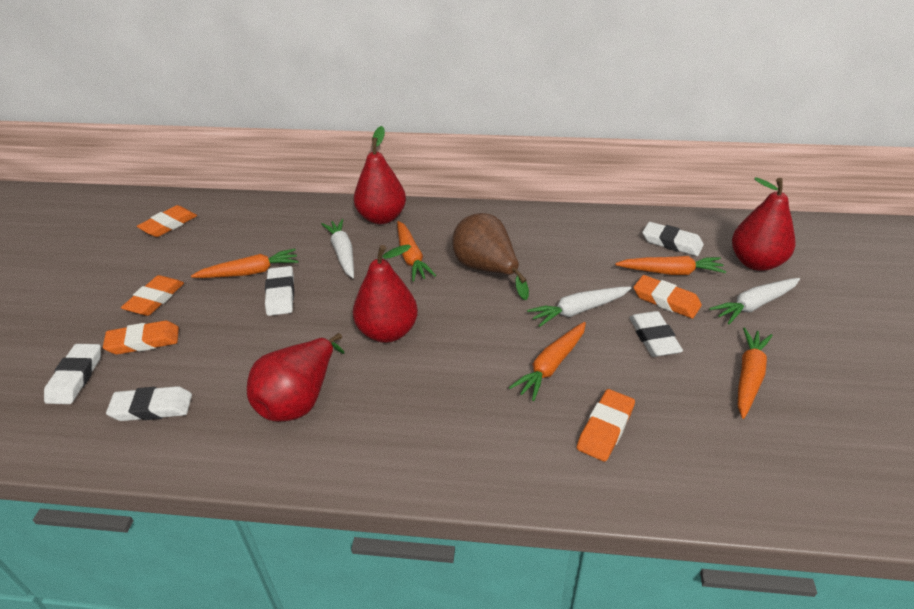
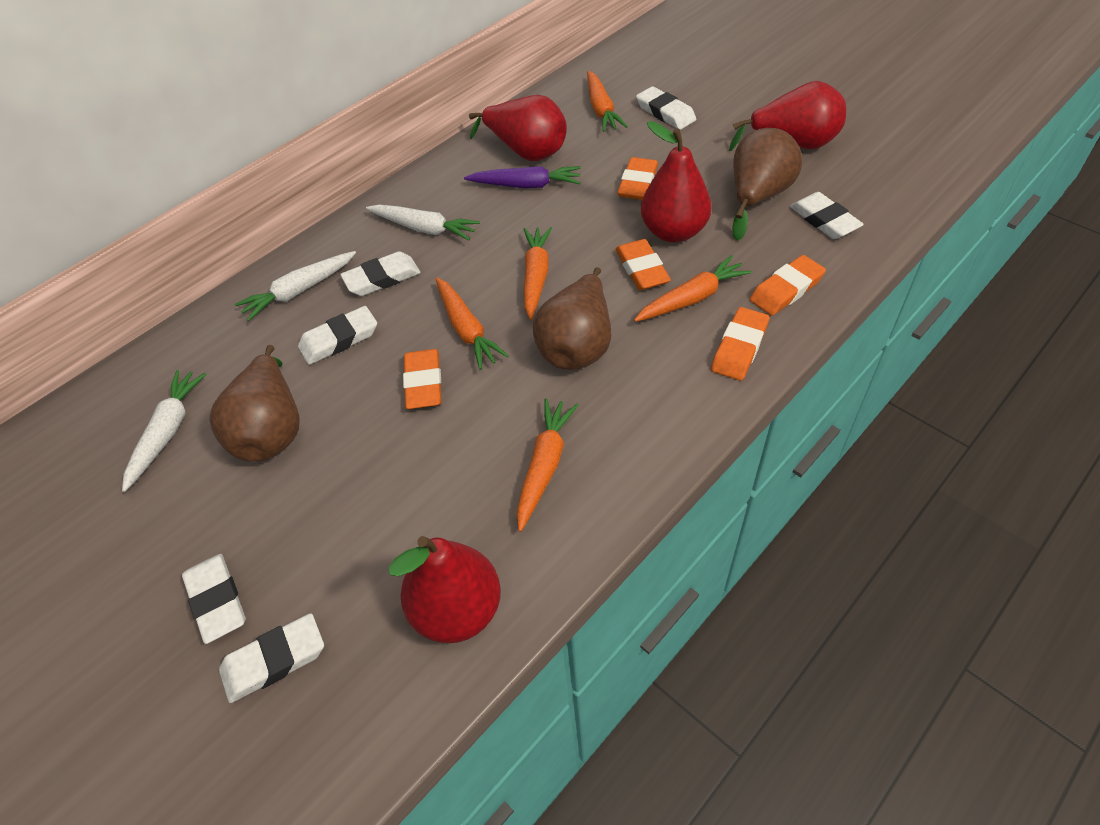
brown pear: [452,213,529,300] = 1 -> [209,345,300,462] [533,267,611,370] [732,128,802,241] = 3
purple carrot: none = 0 -> [464,166,581,188] = 1
white eraser: [44,344,101,404] [106,386,192,421] [265,266,294,316] [629,311,683,357] [642,222,704,256] = 5 -> [182,554,246,644] [219,613,324,703] [298,306,377,365] [340,251,421,296] [636,86,696,130] [790,192,864,239] = 6

